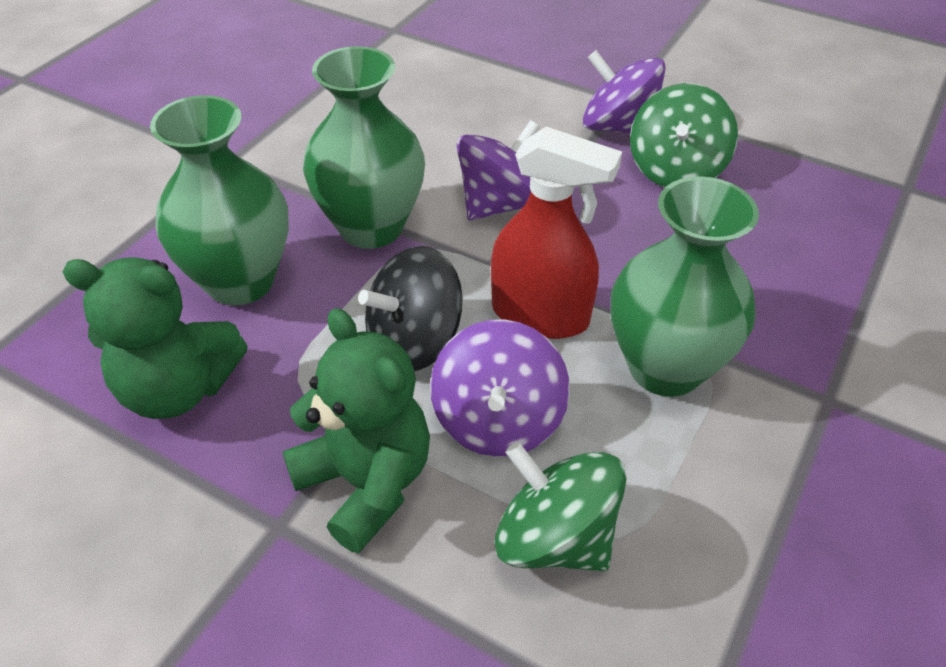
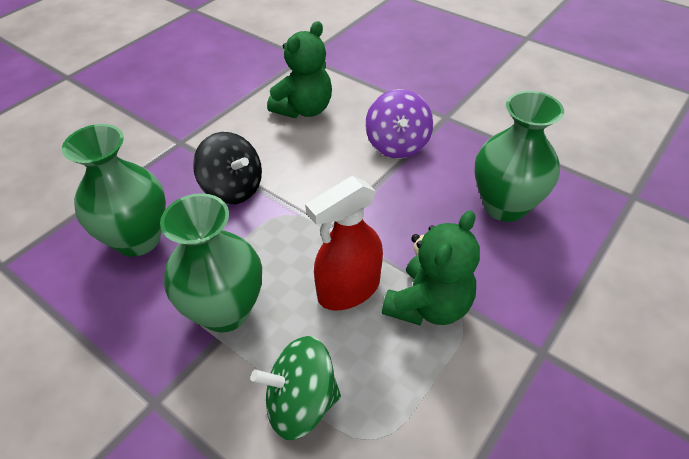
green spinning top: [495,442,627,571] [630,83,738,187] = 2 -> [251,336,341,440] = 1
purple spinning top: [430,319,570,457] [456,120,540,220] [583,50,666,133] = 3 -> [365,89,433,159] = 1

